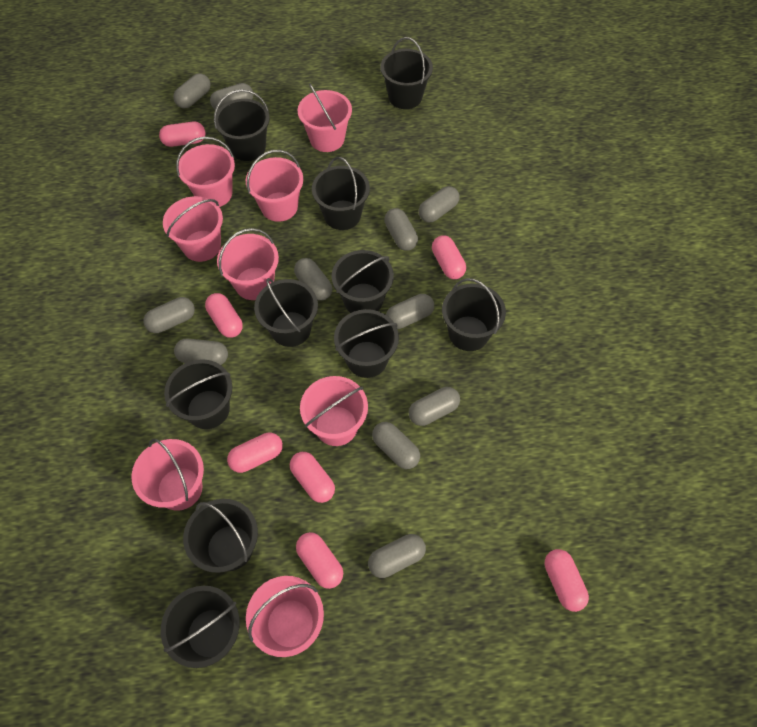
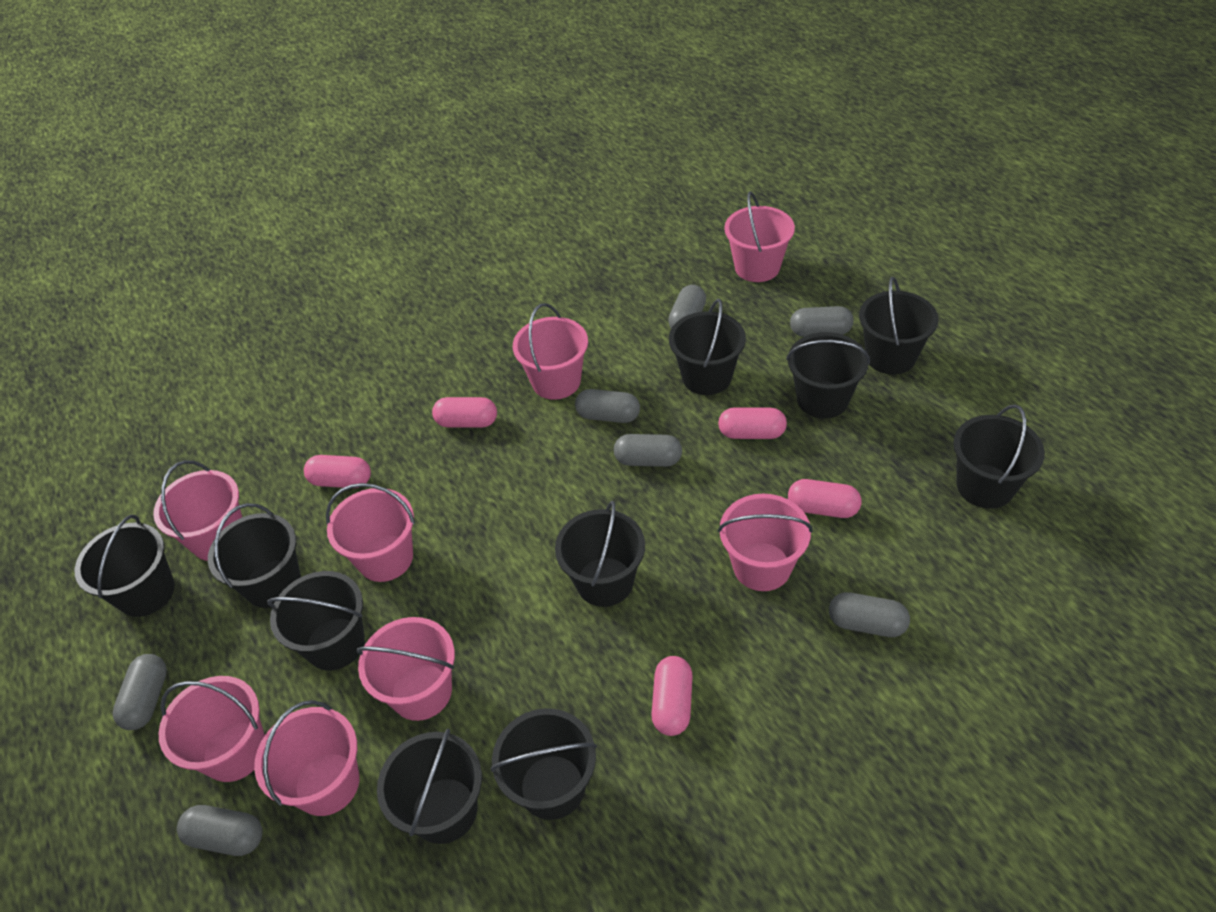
grey capsule: [143,297,195,333] [173,73,211,108] [174,338,228,365] [210,83,253,110] [294,258,332,301] [368,534,426,578] [372,422,420,469] [384,208,418,251] [386,294,434,329] [409,387,460,426] [419,186,459,223] = 11 -> [113,654,167,730] [177,805,263,856] [575,389,640,423] [614,434,682,467] [668,285,706,329] [790,306,853,337] [829,592,910,637] = 7
pink capsule: [159,122,205,147] [205,293,243,338] [227,433,283,473] [290,452,335,503] [296,532,343,589] [432,235,466,279] [545,549,589,612] = 7 -> [304,455,371,488] [432,397,497,428] [651,656,693,736] [718,407,787,439] [788,479,862,518] = 5

